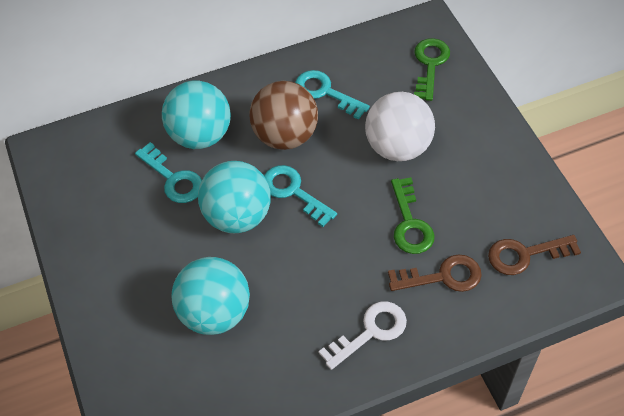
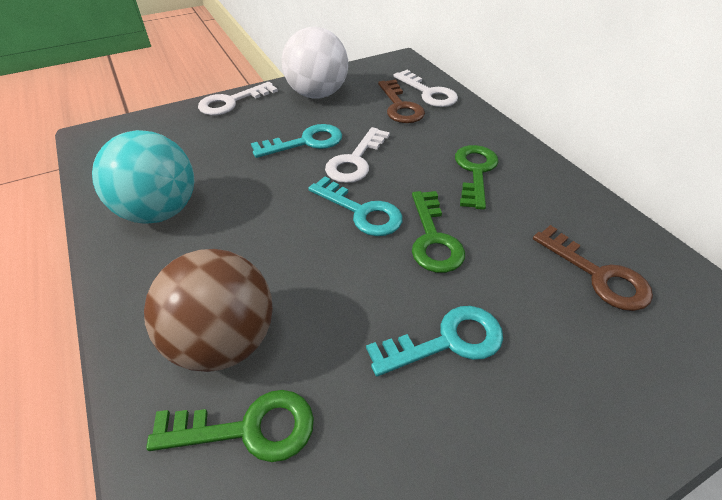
green key: [391,177,434,254] [414,38,450,101] = 2 -> [146,390,314,462] [412,191,465,273] [455,145,498,210] = 3
turquoise ball: [162,81,231,149] [172,257,250,335] [198,161,271,233] = 3 -> [92,130,194,224] = 1
white key: [318,302,407,370] = 1 -> [198,82,278,115] [325,127,390,183] [394,70,458,107] = 3

